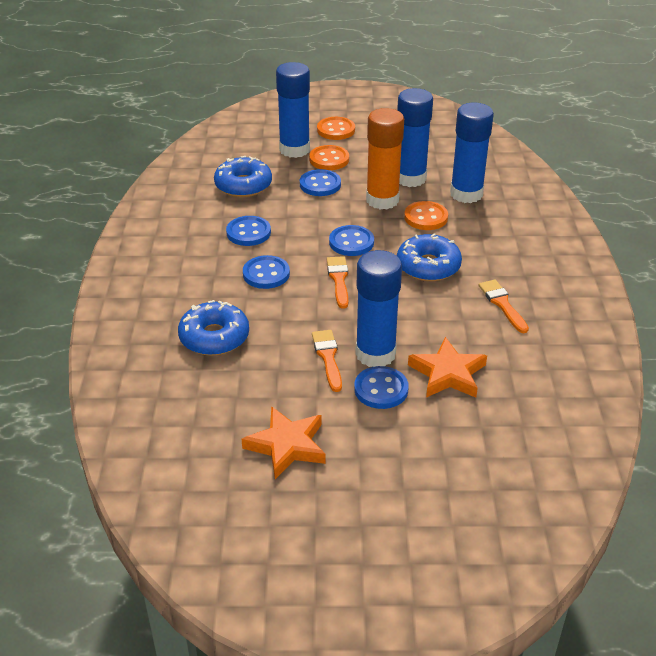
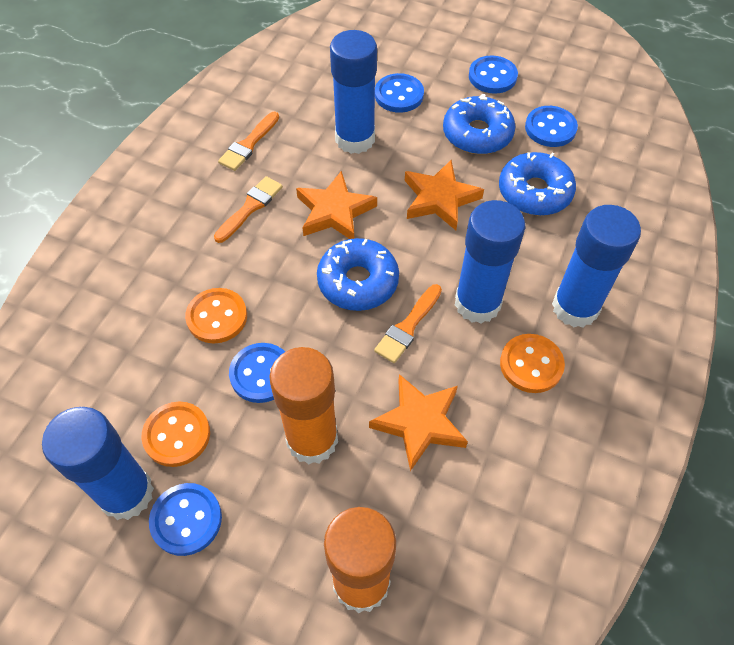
orange glue stick: [366,108,404,210] = 1 -> [269,347,338,464] [324,507,396,613] = 2
orange star: [242,406,326,479] [408,337,487,398] = 2 -> [296,171,377,239] [369,374,468,471] [405,160,484,230] = 3

